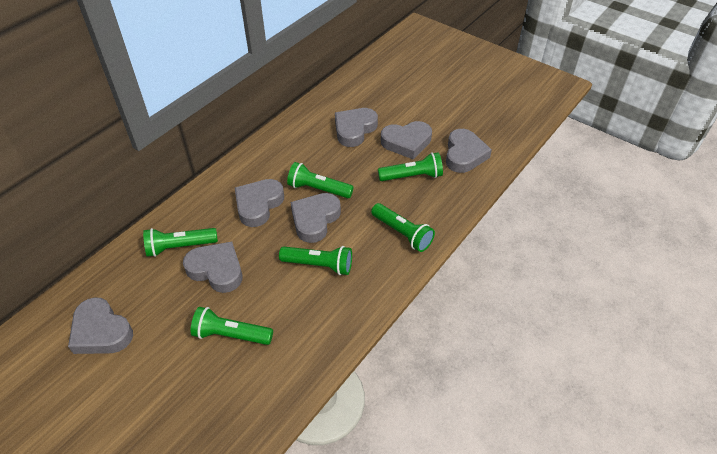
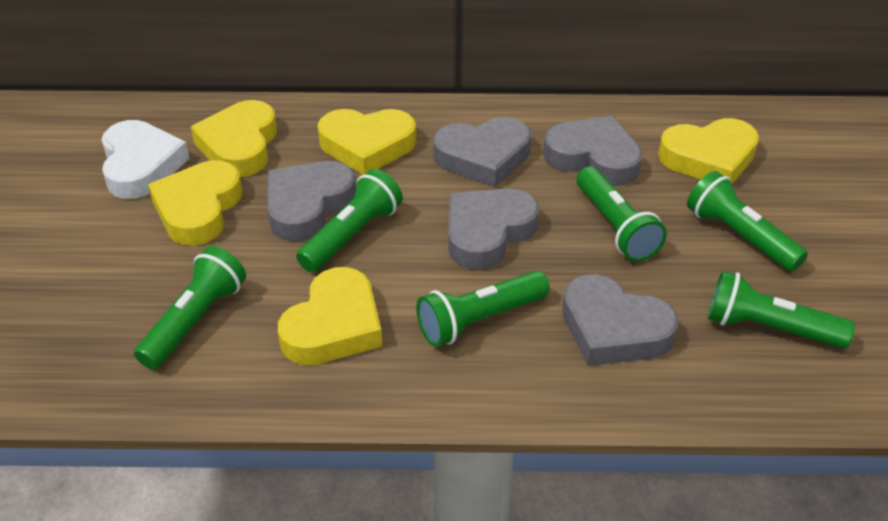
grey heart: [68,297,133,354] [183,242,242,293] [235,179,284,227] [291,193,341,243] [335,108,378,147] [381,121,432,159] [446,129,492,173] = 7 -> [267,161,356,241] [433,117,531,187] [448,188,539,270] [543,116,642,186] [562,274,678,366] = 5
white heart: none = 0 -> [102,120,190,199] = 1
yellow heart: none = 0 -> [148,160,243,246] [191,100,277,177] [278,267,382,365] [318,109,416,175] [658,118,759,184] = 5

